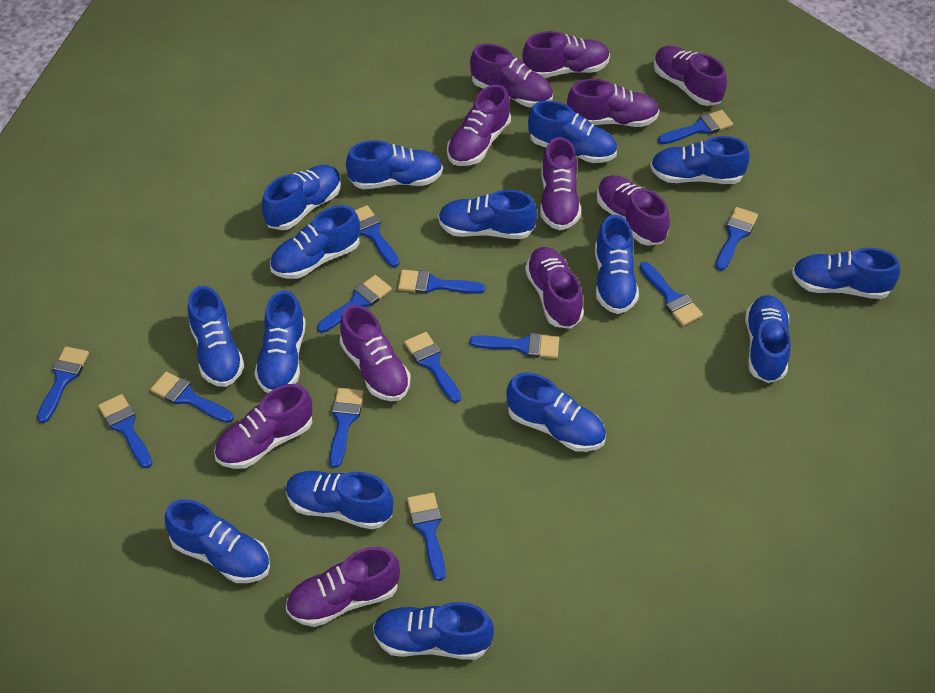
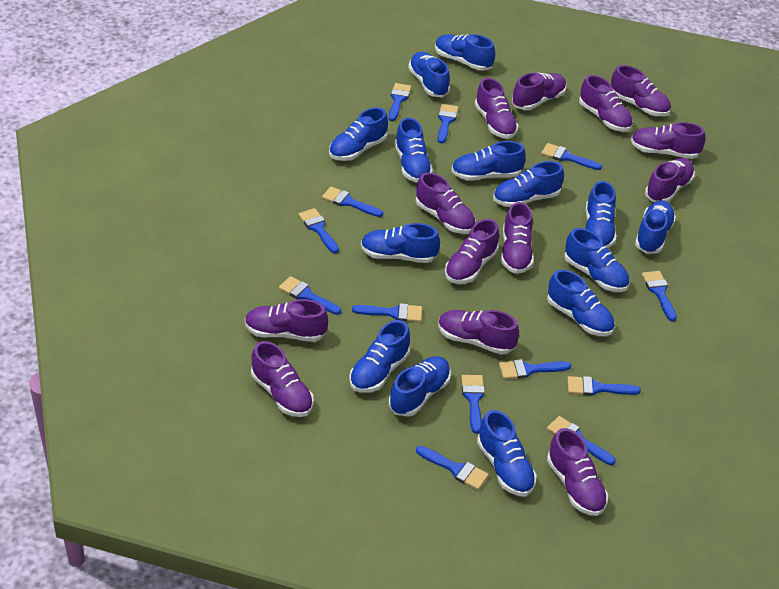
blue shoe: [165,499,270,583] [188,286,244,387] [255,290,306,393] [262,165,341,230] [270,205,360,279] [286,471,394,530] [346,140,443,189] [373,602,494,660] [438,190,537,239] [506,372,606,452] [528,100,617,163] [595,215,639,314] [650,136,750,184] [745,295,791,383] [792,248,900,299] = 15 -> [329,107,388,161] [349,320,410,393] [361,223,440,263] [389,356,451,417] [395,117,433,182] [408,52,450,97] [435,34,495,71] [451,141,526,181] [477,410,537,496] [493,161,564,207] [547,270,615,336] [564,228,629,292] [585,181,616,248] [635,201,676,254] = 14
purple shoe: [214,384,312,469] [286,547,400,627] [340,305,411,401] [447,85,511,166] [470,44,553,107] [522,31,610,78] [525,247,584,329] [540,137,581,230] [567,79,660,127] [597,175,670,246] [654,46,727,106] = 11 -> [245,299,328,342] [251,341,314,417] [416,173,476,234] [438,310,519,354] [445,219,499,284] [475,78,518,139] [501,202,534,274] [512,73,566,110] [547,428,608,516] [579,75,633,132] [611,65,671,116] [631,122,706,159] [645,158,695,202] = 13

